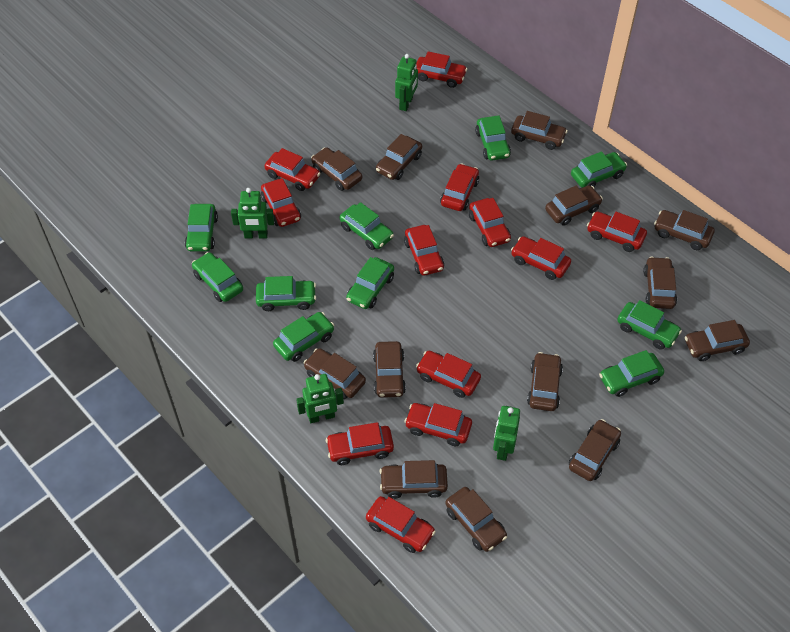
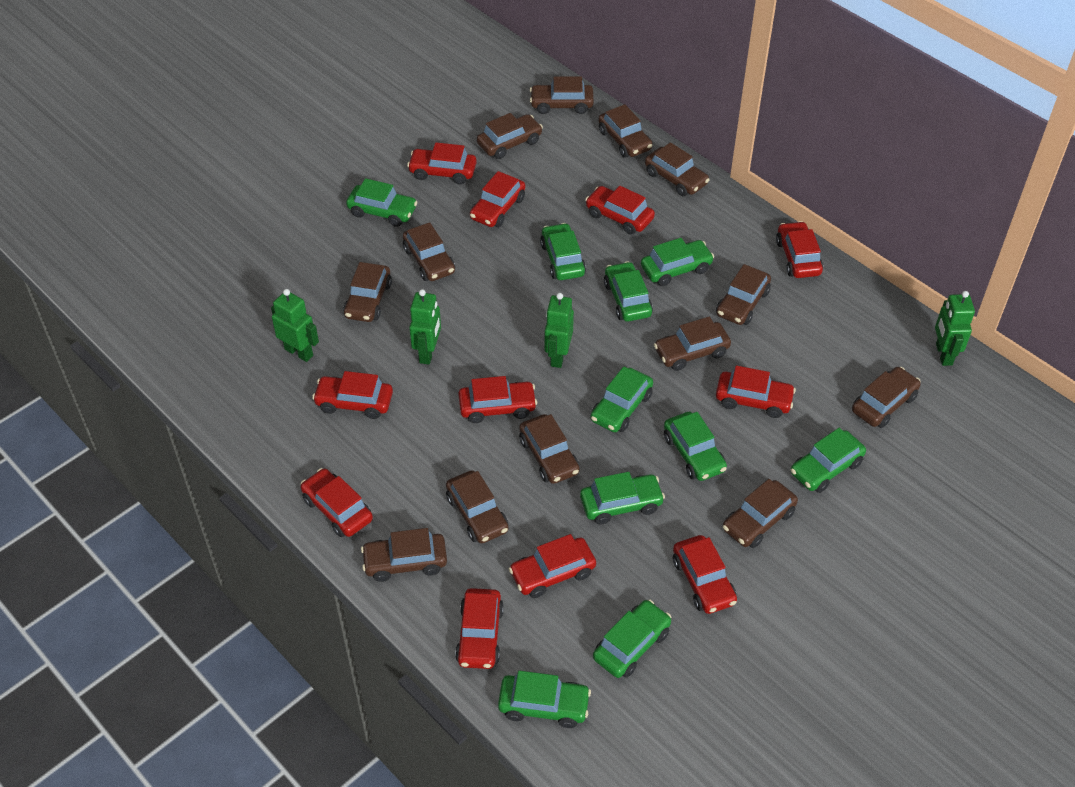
red car: [261,178,301,227] [265,148,321,191] [326,422,394,465] [366,496,436,553] [404,225,444,275] [404,403,472,446] [416,51,467,88] [416,351,481,398] [440,163,479,211] [469,198,511,247] [511,236,571,280] [587,211,647,252] = 12 -> [300,468,373,537] [312,371,393,419] [407,142,477,184] [455,588,504,669] [458,376,537,423] [470,171,525,227] [509,534,596,598] [585,186,655,235] [673,535,737,614] [716,365,796,418] [776,221,823,278] = 11

